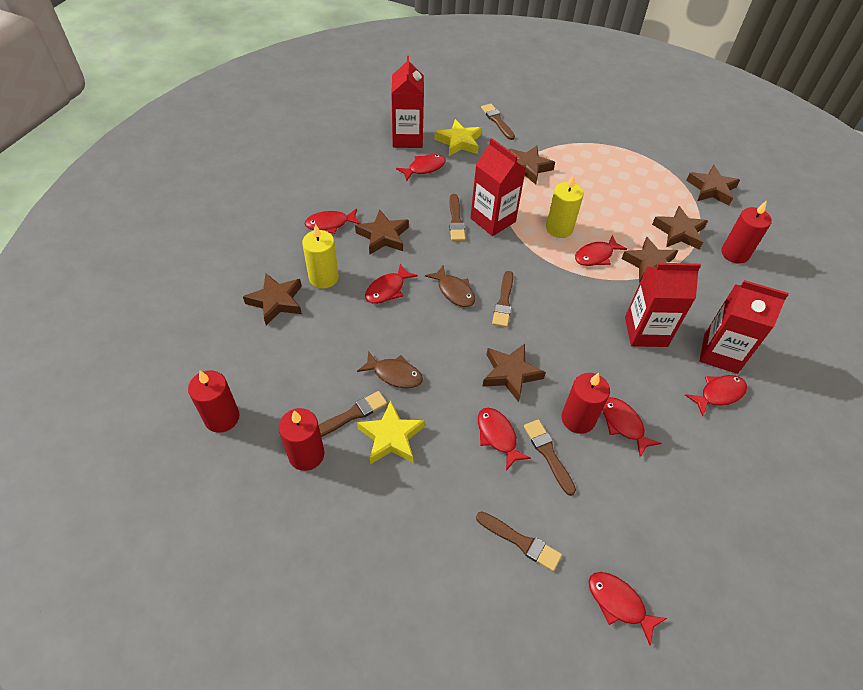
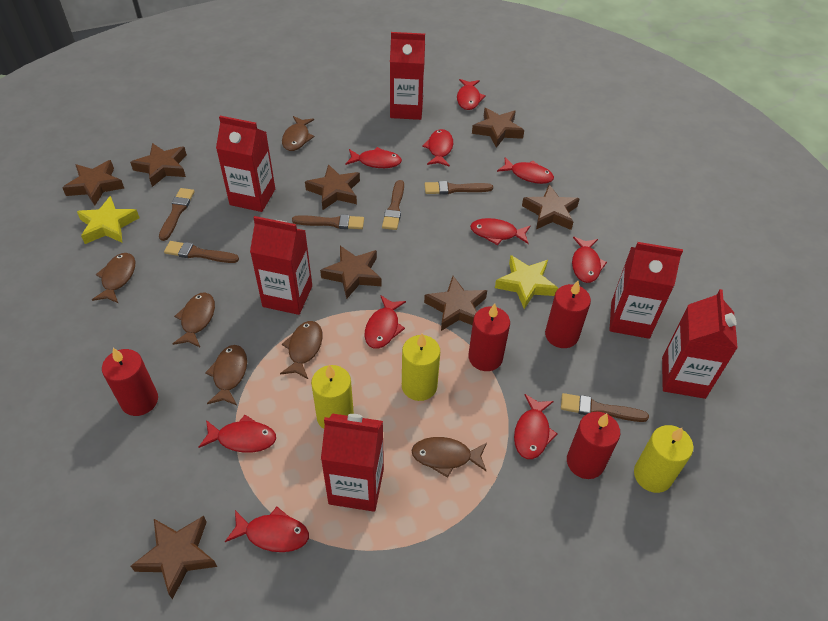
brown fish: [357,351,423,388] [425,265,475,307] = 2 -> [92,253,135,304] [173,292,215,347] [205,345,247,405] [280,321,323,379] [282,116,314,151] [411,437,487,478] = 6
brown star: [243,273,302,325] [355,209,409,254] [482,344,546,402] [509,145,555,185] [621,237,678,283] [652,206,708,250] [686,165,740,206] = 7 -> [62,160,124,206] [130,143,187,187] [131,516,217,599] [305,164,360,210] [320,246,382,299] [424,276,487,331] [472,108,524,148] [522,184,580,230] = 8
red carton: [391,56,424,148] [470,138,526,236] [625,262,701,347] [700,280,789,374] = 4 -> [216,116,275,212] [250,216,312,315] [321,414,384,512] [390,32,425,120] [609,242,683,339] [662,289,738,399] = 6
red fish: [305,208,361,234] [365,263,418,304] [396,154,446,181] [478,408,531,470] [575,235,627,266] [589,572,667,646] [602,397,661,457] [685,375,747,417] = 8 -> [198,415,276,453] [225,507,309,552] [345,147,402,168] [365,295,406,349] [422,129,453,167] [457,79,486,110] [470,218,530,245] [497,157,554,184] [514,394,558,459] [572,237,607,283] = 10
yellow candle: [302,224,339,289] [546,174,584,238] = 2 -> [311,365,354,429] [402,333,440,401] [634,425,694,493] = 3

